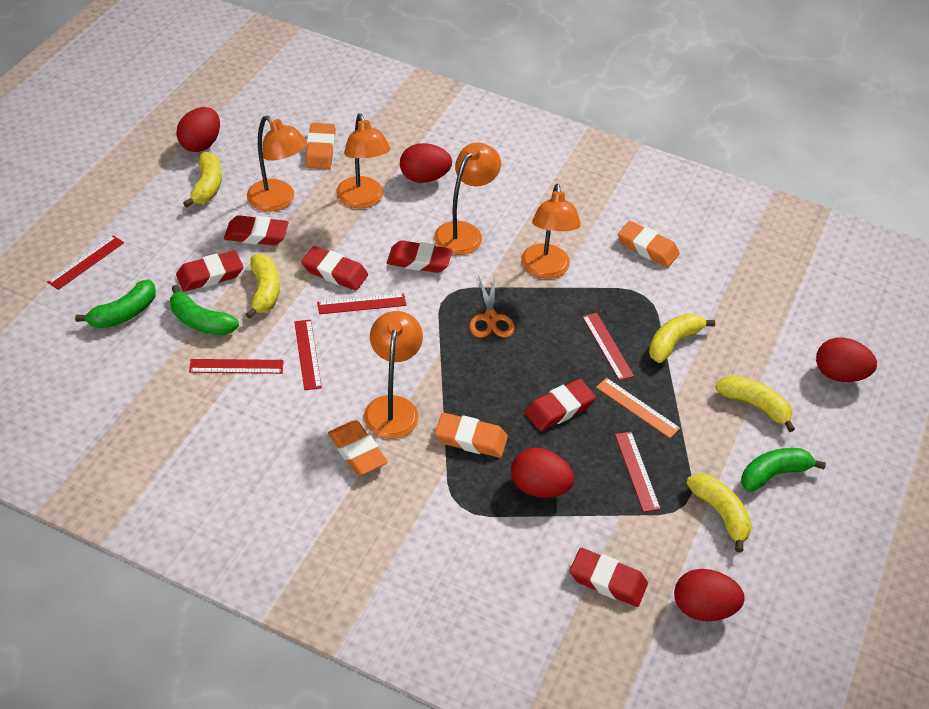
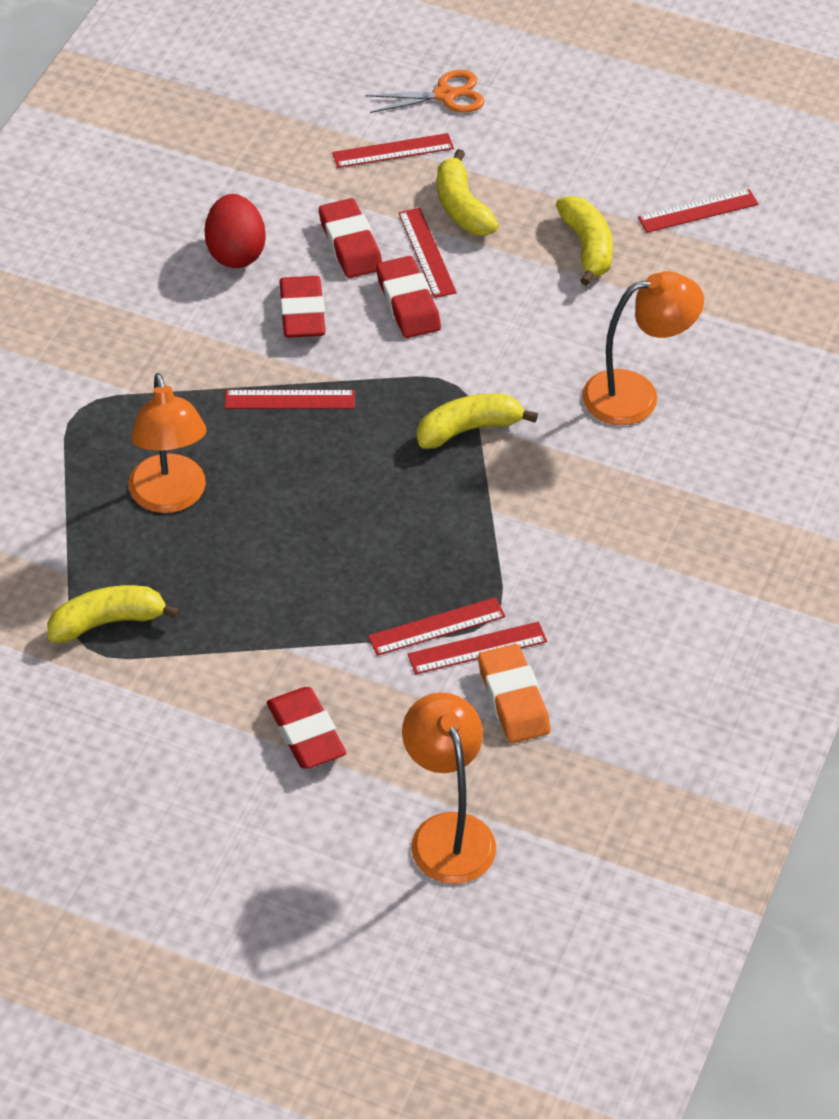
green banana: [75,280,156,329] [170,285,239,335] [741,448,826,492] = 3 -> none = 0
orange eraser: [305,123,335,169] [328,420,388,475] [435,413,508,458] [618,221,680,267] = 4 -> [478,644,550,743] = 1
orange lamp: [247,115,308,212] [336,114,391,209] [364,311,423,439] [434,142,501,255] [521,184,581,279] = 5 -> [128,373,207,513] [402,692,496,884] [582,271,704,425] = 3
orange ruler: [596,378,680,438] = 1 -> none = 0
red egg: [176,107,220,152] [400,143,452,183] [511,448,574,498] [674,569,745,621] [816,337,877,382] = 5 -> [204,194,266,268] = 1
red eraser: [176,251,243,291] [224,215,289,245] [301,246,368,291] [387,240,452,273] [525,379,596,431] [570,548,648,607] = 6 -> [267,687,346,769] [280,276,325,338] [319,198,382,278] [376,256,441,338] = 4
yellow banana: [183,152,222,208] [246,254,280,319] [649,313,715,363] [686,473,752,553] [715,375,795,432] = 5 -> [47,585,180,643] [417,393,538,449] [437,149,499,235] [556,196,613,286] = 4

